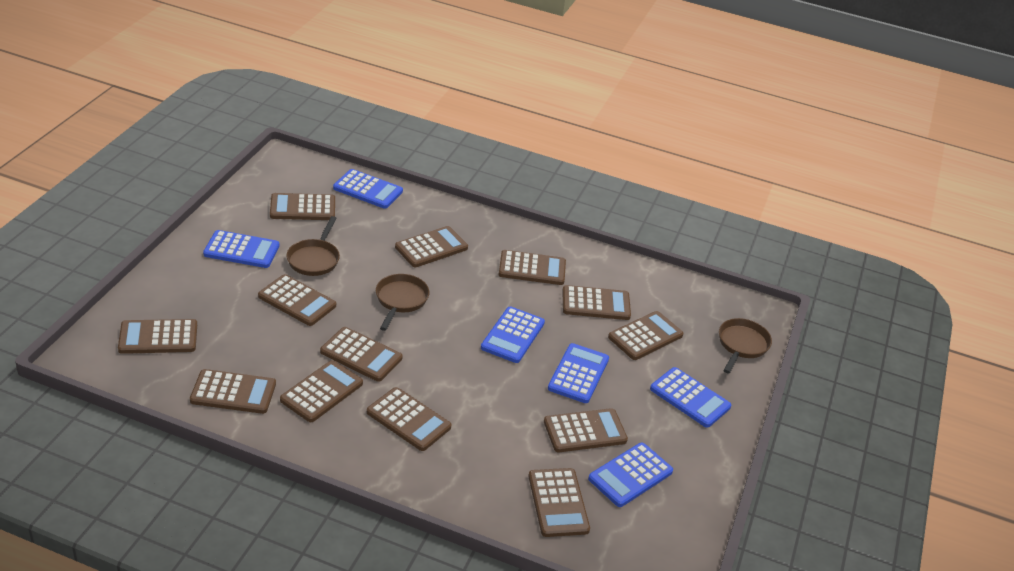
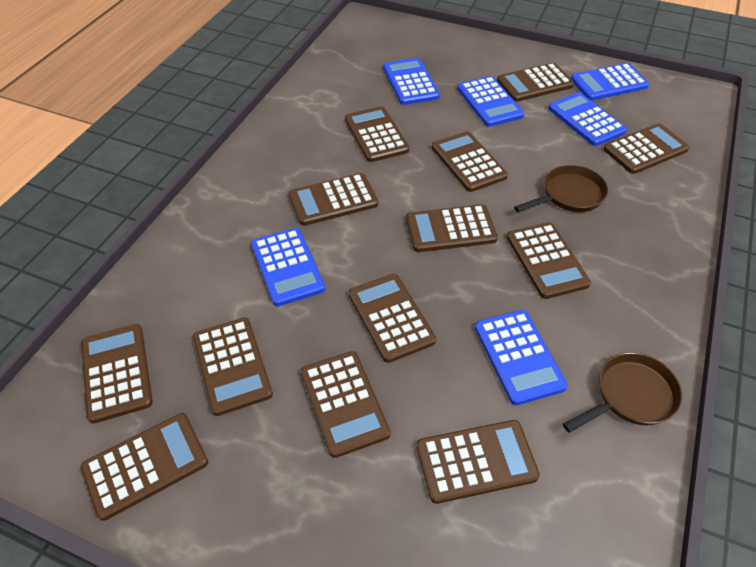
brown pan: [286,216,340,276] [376,274,429,331] [719,318,772,373] = 3 -> [514,165,608,212] [563,352,682,432] = 2

